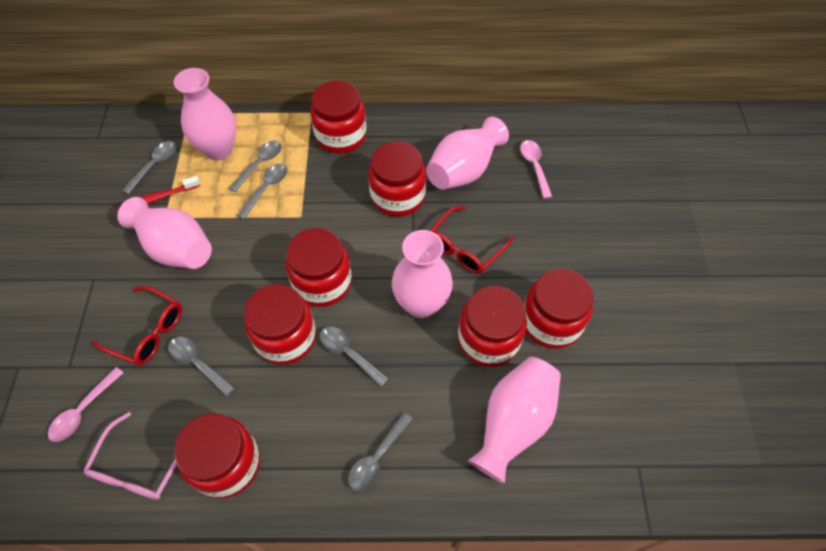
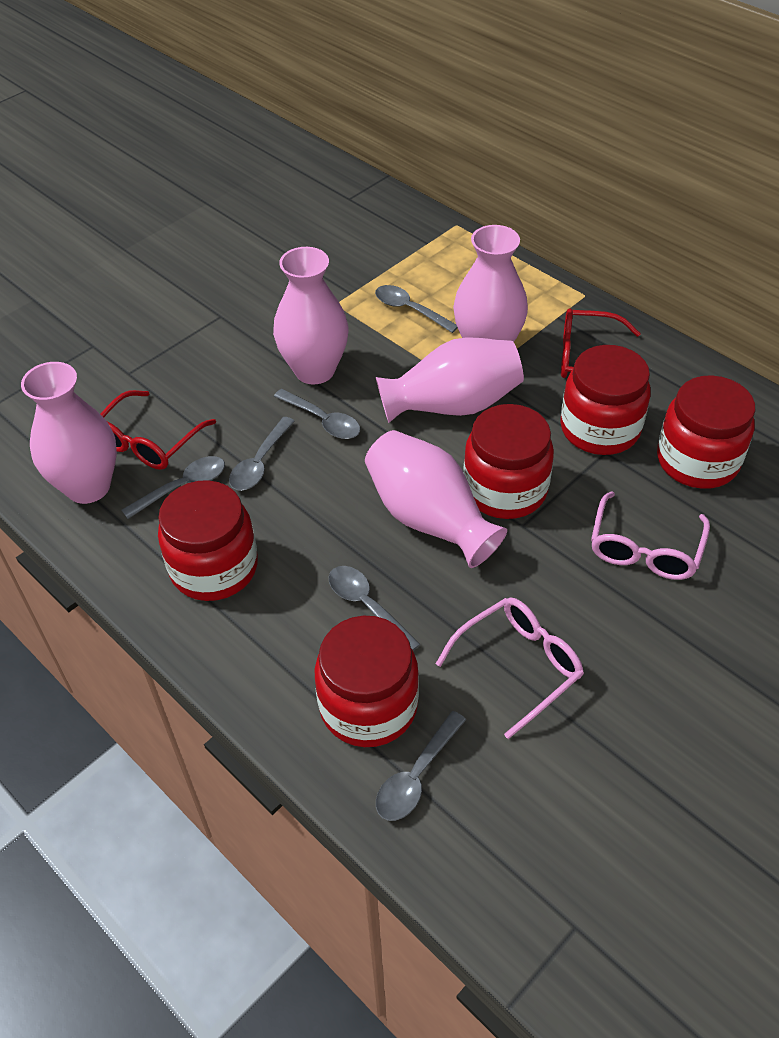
pink glasses: [83,412,177,500] = 1 -> [436,597,584,739] [591,491,710,580] = 2
pink spoon: [48,367,124,442] [520,140,552,199] = 2 -> none = 0
red jar: [174,413,260,499] [244,284,316,365] [286,228,352,307] [310,81,367,153] [368,141,426,217] [458,286,527,367] [524,268,593,349] = 7 -> [158,480,258,601] [315,615,419,747] [463,404,554,519] [560,345,651,455] [657,375,755,489] = 5
red toothbrush: [117,176,201,211] = 1 -> none = 0

